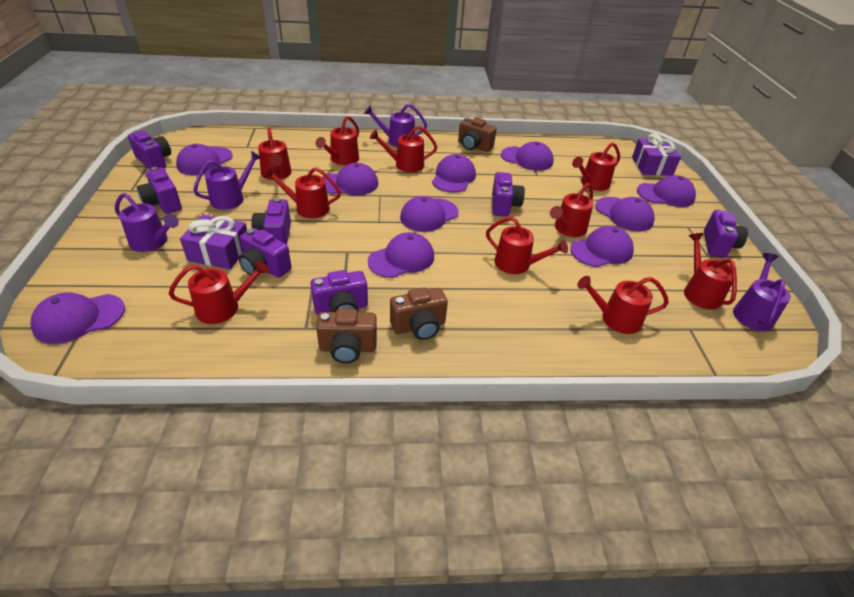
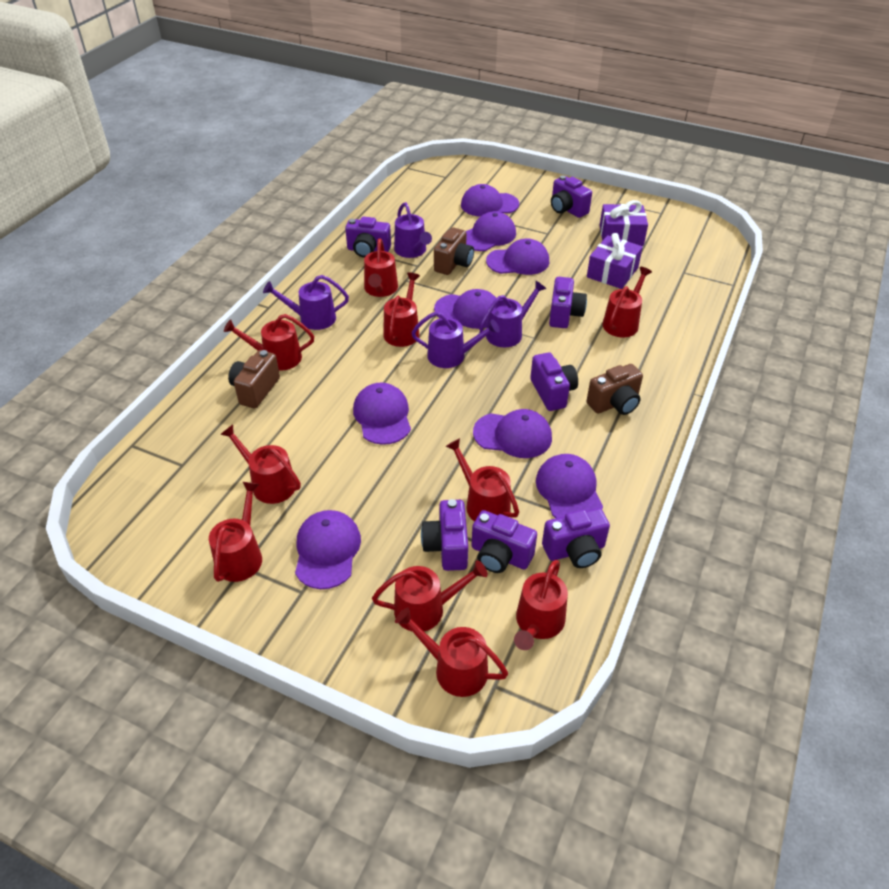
purple cap: [31,293,125,344] [176,144,233,175] [323,163,378,195] [368,232,434,278] [400,196,459,232] [432,154,476,192] [501,141,554,171] [570,226,634,267] [595,197,655,231] [637,175,696,207] = 10 -> [295,510,361,589] [353,383,411,445] [434,289,496,329] [461,184,519,217] [466,211,516,251] [473,409,552,458] [486,238,549,275] [536,454,603,518] = 8

